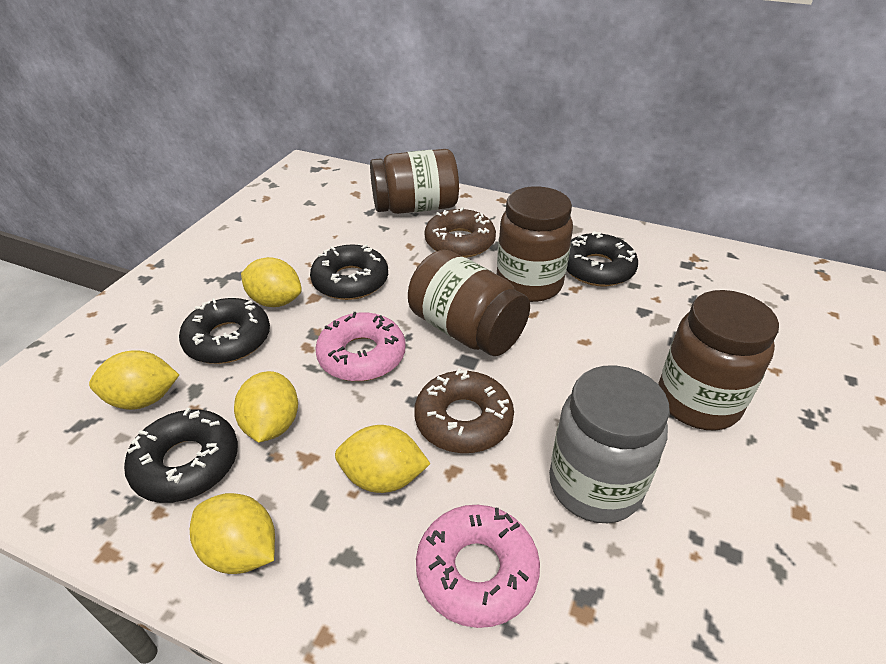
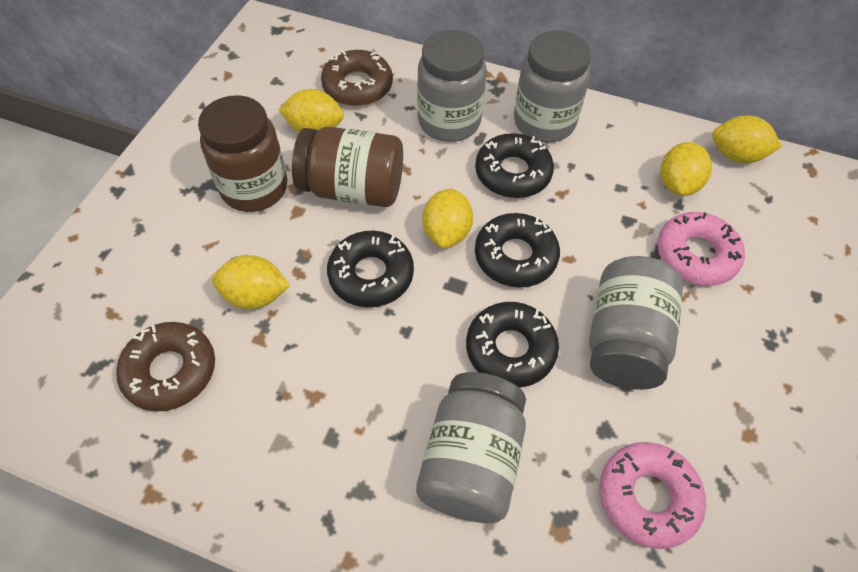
brown jar: [370,149,459,214] [408,250,530,356] [497,186,573,302] [658,290,779,431] = 4 -> [198,95,287,212] [292,126,403,207] = 2
grey jar: [549,365,670,523] = 1 -> [416,372,526,523] [417,30,487,142] [514,30,591,142] [589,256,683,390] = 4

